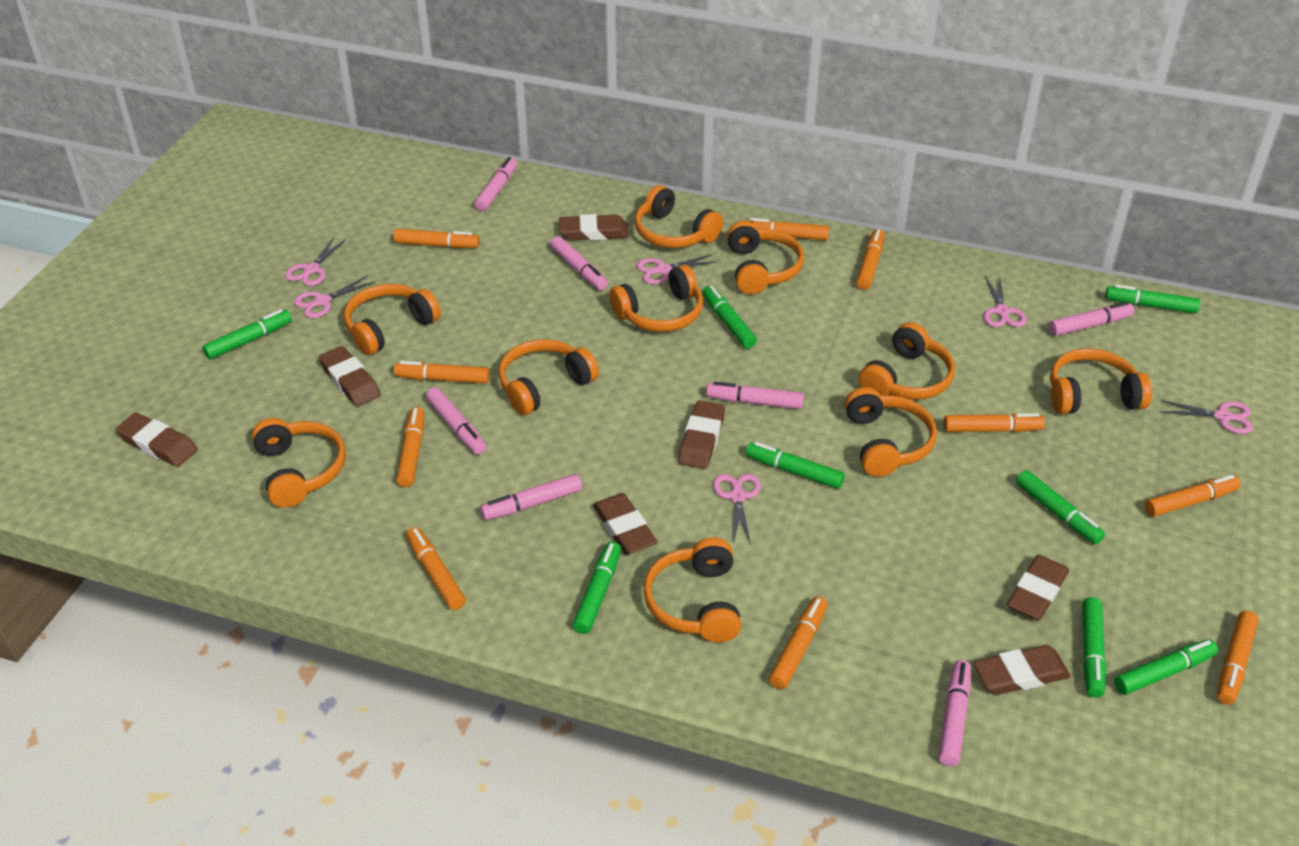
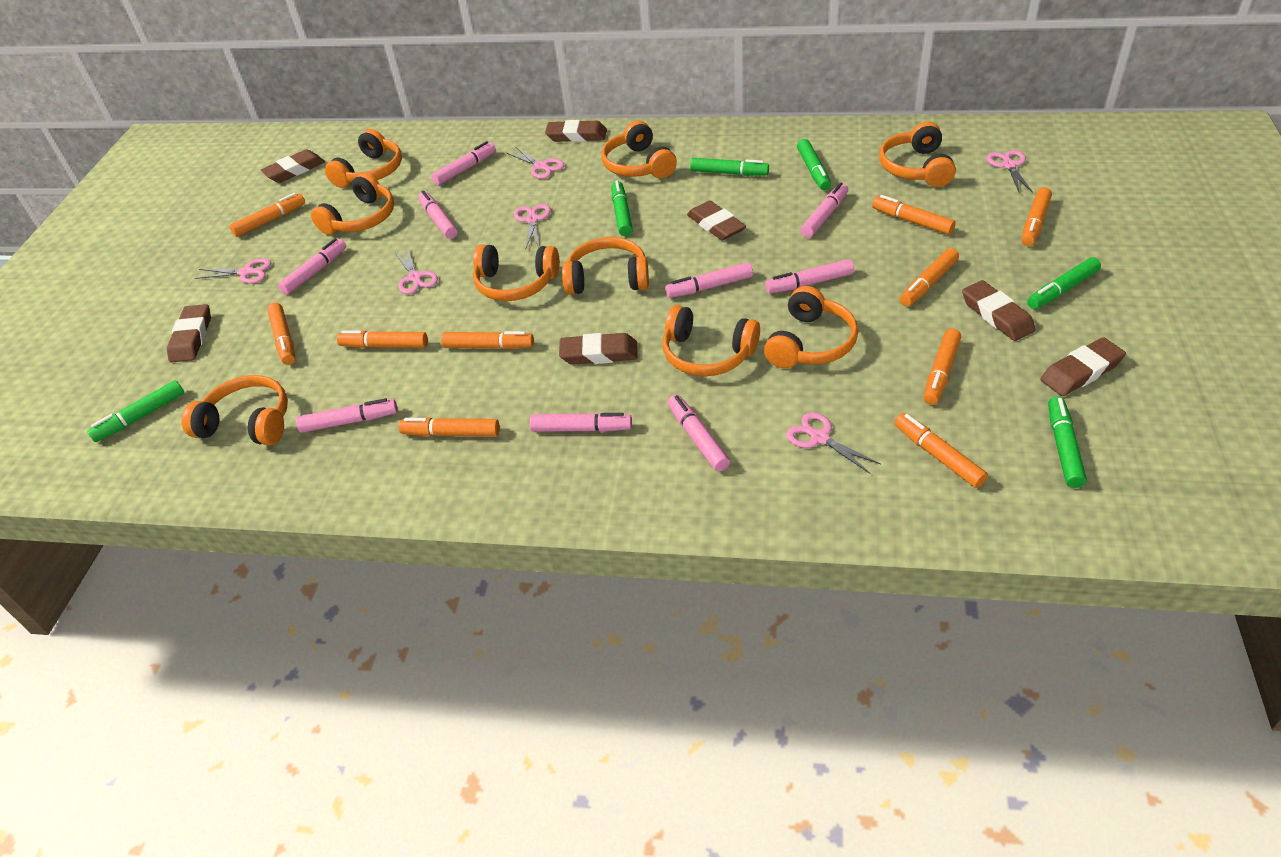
green marker: [203,309,292,359] [573,542,621,634] [702,286,757,348] [746,442,845,489] [1016,470,1105,544] [1082,597,1106,698] [1105,284,1200,314] [1114,639,1218,695] = 8 -> [87,380,184,442] [611,180,633,236] [690,158,769,176] [797,139,831,190] [1027,257,1101,309] [1048,397,1087,488] = 6
orange headphones: [252,418,346,508] [344,284,441,355] [498,339,599,415] [609,265,703,332] [635,185,723,248] [643,537,741,643] [727,221,804,294] [845,387,937,477] [859,322,955,400] [1050,348,1152,414] = 10 -> [181,375,288,446] [311,173,394,235] [325,129,402,188] [473,244,560,301] [562,237,649,295] [602,121,677,178] [662,305,760,376] [764,286,858,368] [879,122,956,187] = 9
pink marker: [426,387,486,454] [474,157,517,211] [480,474,582,520] [550,236,608,290] [706,381,804,409] [938,660,971,766] [1048,302,1134,336] = 7 -> [278,238,346,295] [296,398,398,433] [418,191,458,239] [431,141,496,185] [529,412,632,432] [665,262,753,298] [668,394,730,472] [765,259,854,293] [800,183,848,238] = 9

